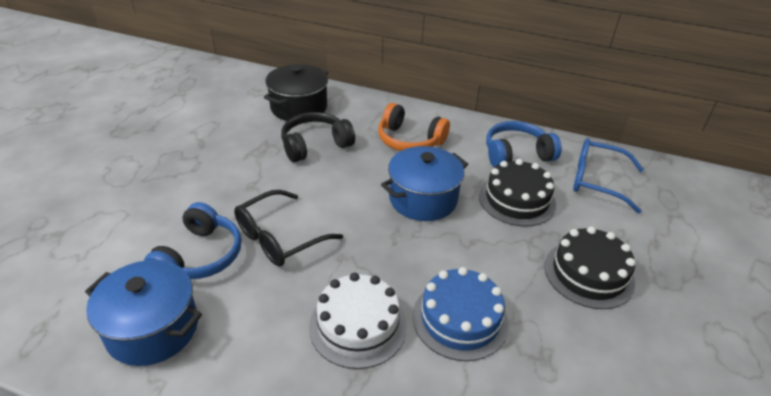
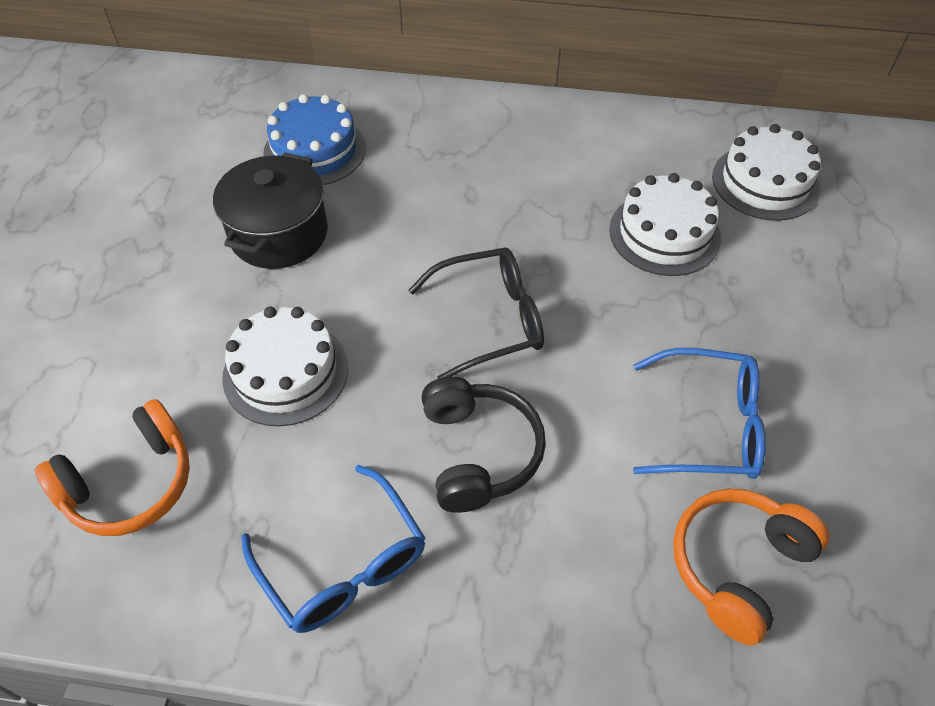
black cake: [479,159,556,227] [544,226,636,309] = 2 -> none = 0
blue glasses: [573,138,644,213] = 1 -> [242,465,425,633] [633,348,766,479] = 2
blue headphones: [144,202,241,279] [486,121,562,168] = 2 -> none = 0
blue pot: [85,260,202,366] [381,146,468,221] = 2 -> none = 0
orange headphones: [378,103,450,151] = 1 -> [35,399,190,536] [673,489,829,646] = 2
white cake: [309,273,407,369] = 1 -> [222,306,348,426] [609,173,721,276] [712,124,821,221] = 3

